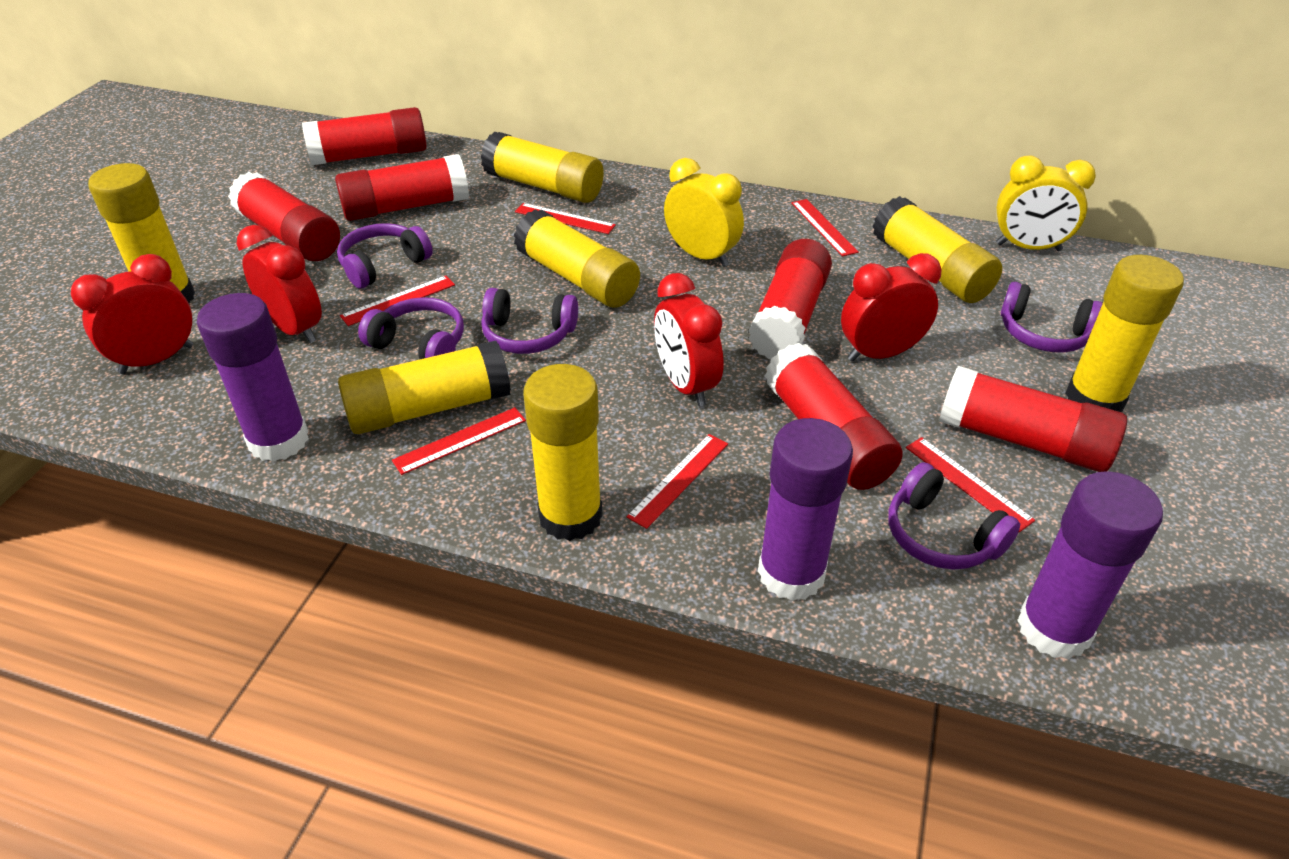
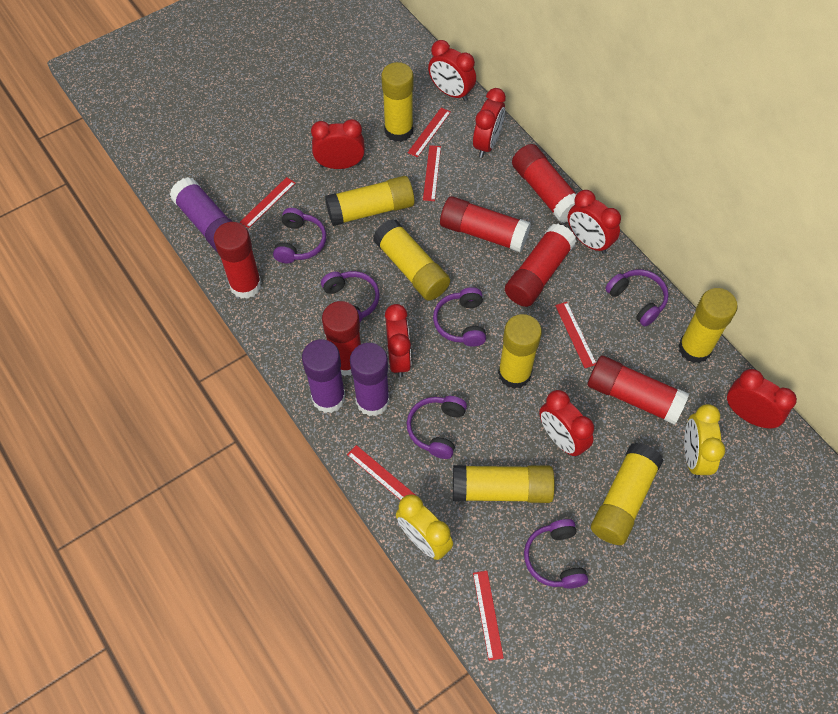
purple headphones: [337,223,433,289] [358,297,464,359] [481,288,578,354] [888,462,1020,570] [1001,282,1103,353] = 5 -> [273,208,326,263] [321,271,380,322] [406,396,467,459] [433,287,486,347] [524,519,588,589] [605,269,669,326] = 6
red clock: [71,254,193,374] [237,225,322,343] [654,273,724,407] [841,253,942,362] = 4 -> [311,119,365,169] [385,304,411,377] [428,40,476,101] [473,88,506,158] [539,390,594,457] [568,190,621,254] [727,369,797,429] = 7

